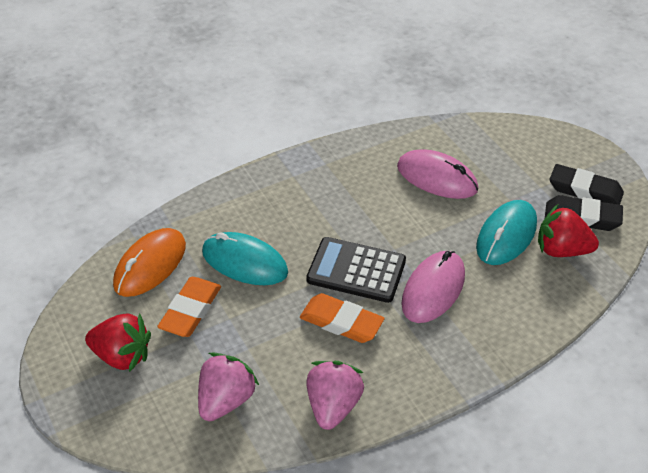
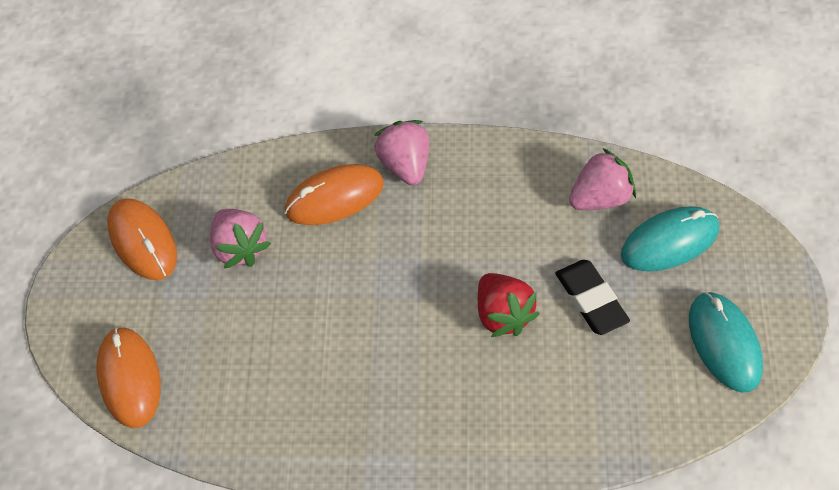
black calculator: [306,237,406,303] = 1 -> none = 0
black eraser: [545,195,623,231] [550,164,624,205] = 2 -> [555,260,630,335] = 1
orange eraser: [157,277,221,337] [300,293,385,343] = 2 -> none = 0
orange mouse: [113,228,186,297] = 1 -> [96,327,161,428] [107,198,177,280] [285,164,384,225] = 3
pink mouse: [397,149,478,199] [401,251,465,323] = 2 -> none = 0
pink strawberry: [198,352,259,421] [306,361,364,430] = 2 -> [210,209,271,268] [374,120,429,185] [569,148,636,210] = 3
red strawberry: [85,314,151,372] [538,205,599,257] = 2 -> [478,273,540,337] = 1

